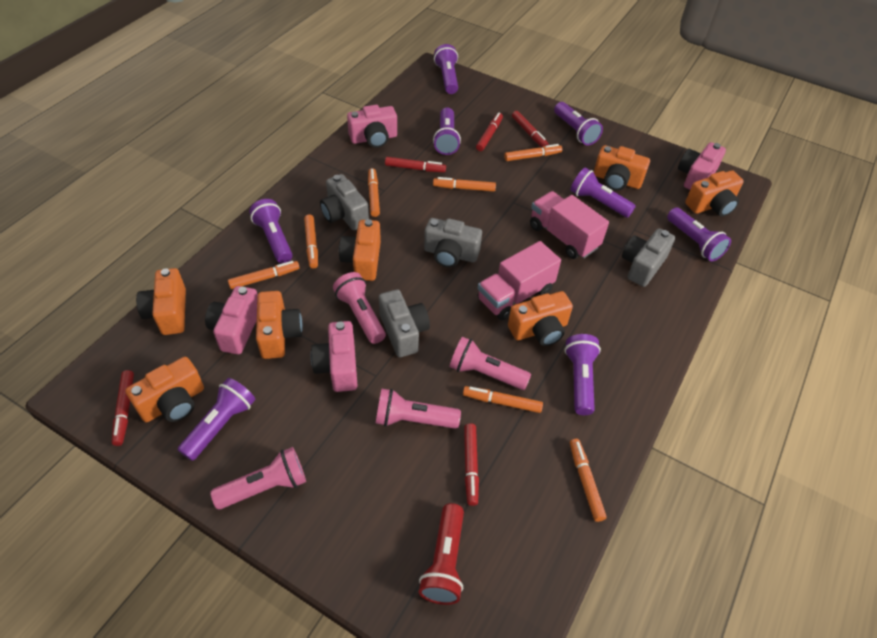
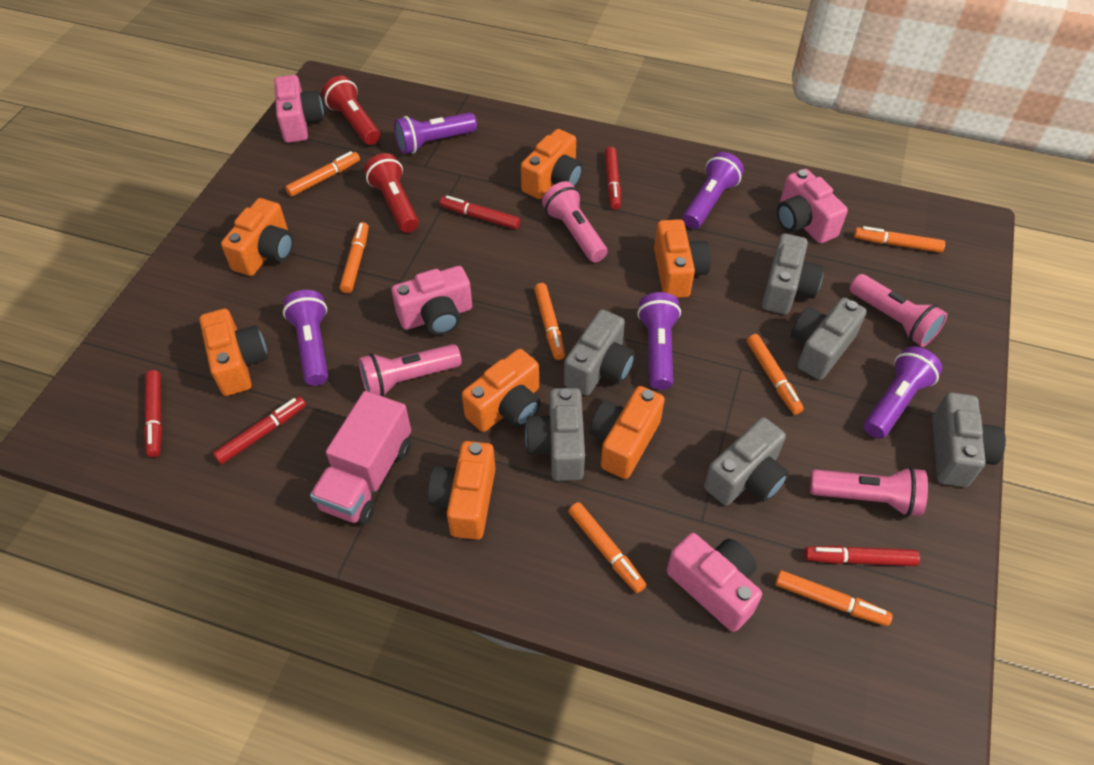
grey camera: [320,174,369,230] [379,289,430,357] [424,218,482,268] [622,228,675,287] = 4 -> [525,388,585,481] [564,309,635,396] [704,417,789,506] [762,233,824,314] [791,298,867,380] [932,392,1006,487] = 6
pink truck: [478,241,561,320] [530,191,609,259] = 2 -> [310,391,411,525] = 1
purple flashlight: [178,378,255,461] [249,199,293,263] [433,107,461,155] [434,44,458,94] [554,102,603,145] [564,334,601,415] [570,167,636,218] [667,207,731,261] = 8 -> [283,290,328,386] [394,112,477,154] [637,292,681,390] [683,152,744,229] [864,346,942,439] = 5
red flashlight: [419,503,464,605] = 1 -> [322,76,380,145] [364,153,419,233] = 2

